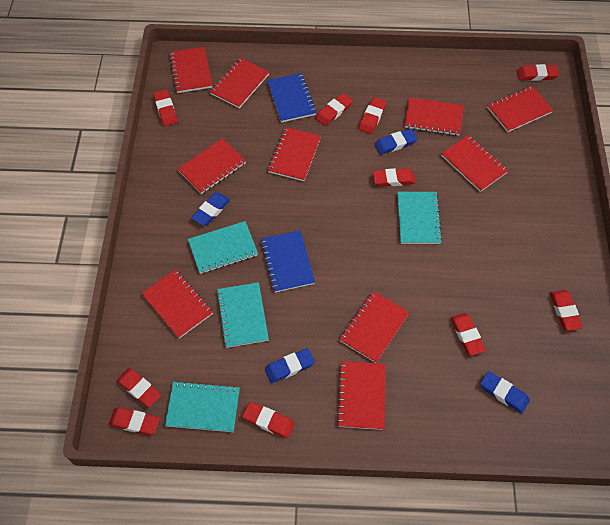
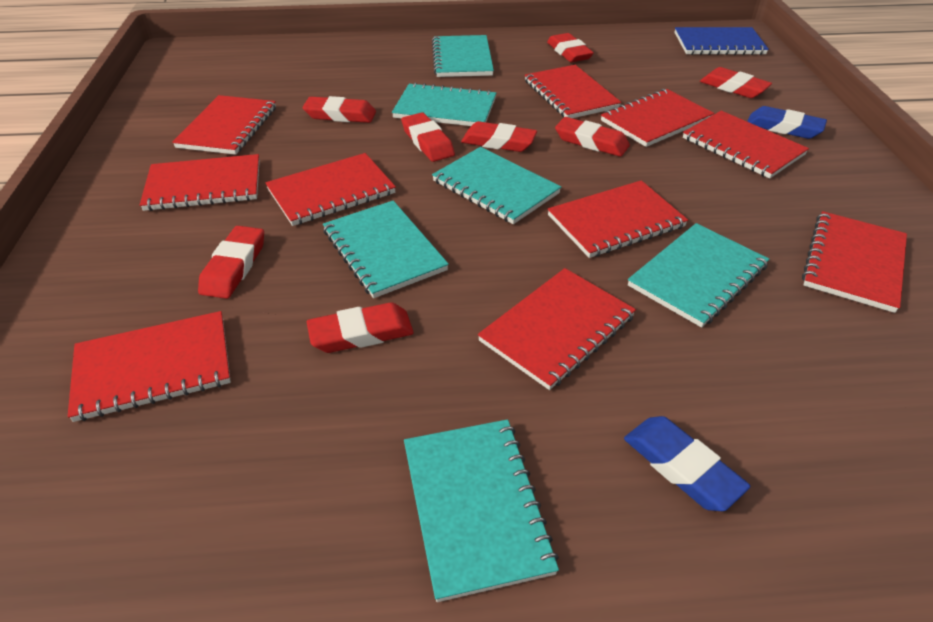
blue eraser: [191,192,230,226] [265,348,315,383] [374,129,418,155] [480,371,530,413] = 4 -> [624,416,751,511] [747,106,827,139] = 2
blue notebook: [261,230,315,292] [267,73,316,123] = 2 -> [674,27,769,55] = 1
red eraser: [109,407,160,435] [117,368,161,408] [153,90,178,126] [242,402,295,439] [315,93,353,126] [359,97,386,134] [373,168,416,187] [451,313,486,356] [517,64,559,81] [550,290,583,331] = 10 -> [198,226,264,299] [303,96,376,123] [307,303,414,353] [401,112,455,162] [461,121,537,152] [547,33,594,62] [555,117,630,157] [700,67,772,98] = 8
turquoise notebook: [165,381,240,432] [188,221,258,274] [216,282,269,348] [397,192,442,244] = 4 -> [323,201,449,298] [392,82,496,126] [404,419,559,602] [432,35,494,77] [432,147,561,224] [628,223,769,328] = 6

